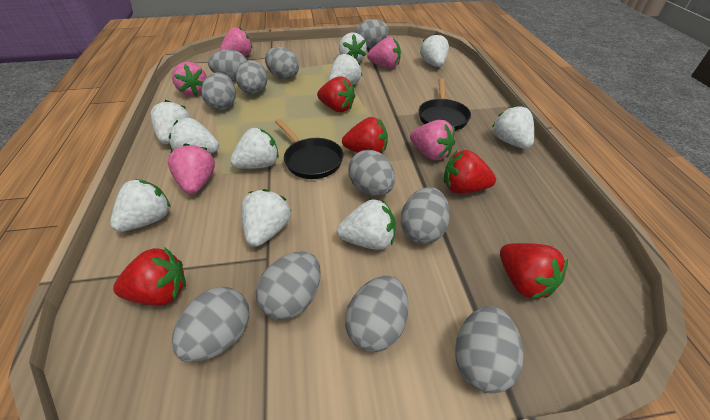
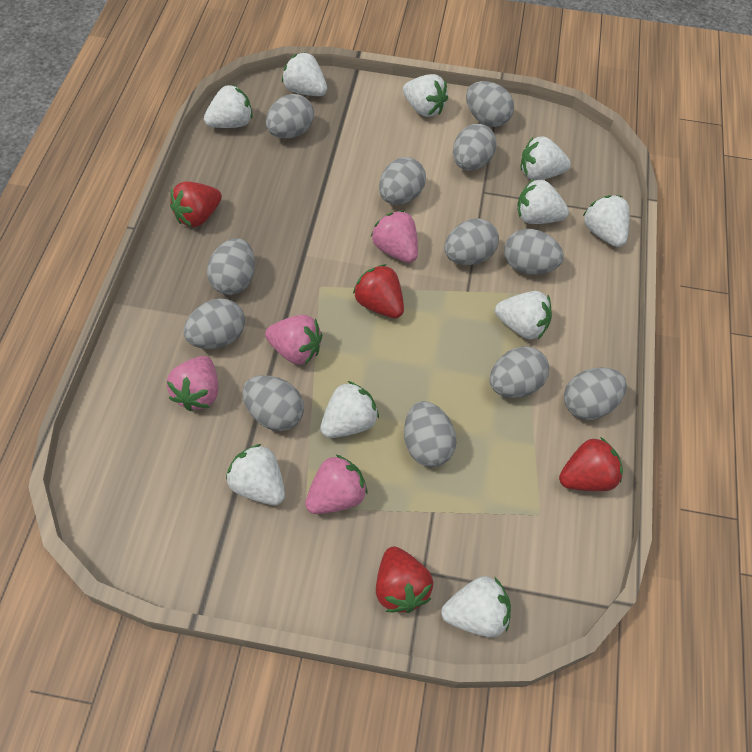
black pan: [275,119,343,179] [419,78,471,131] = 2 -> none = 0
grey egg: [172,287,250,363] [201,72,236,110] [208,50,247,81] [235,60,268,94] [256,251,321,320] [265,47,299,80] [345,276,409,352] [348,150,395,196] [356,19,389,48] [401,187,450,244] [455,306,523,394] = 11 -> [184,298,245,349] [207,238,255,295] [242,375,304,431] [266,94,314,139] [379,157,426,205] [404,401,456,467] [444,218,499,265] [453,124,497,170] [466,81,514,127] [490,346,549,398] [504,229,564,275] [564,368,627,420] = 12
pink strawberry: [168,144,215,194] [172,62,207,96] [220,27,253,56] [367,37,401,68] [410,120,455,160] = 5 -> [167,356,219,411] [265,315,322,365] [305,454,368,514] [371,210,418,263] = 4
red strawberry: [113,248,186,306] [317,76,355,112] [342,117,388,154] [444,150,496,194] [500,243,568,299] = 5 -> [170,181,222,227] [353,264,404,318] [376,547,433,613] [559,437,623,491] = 4

